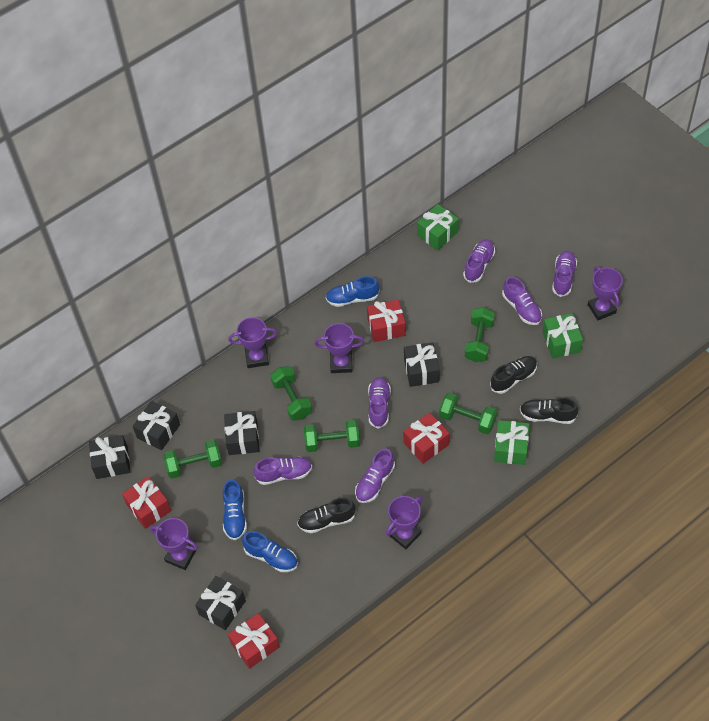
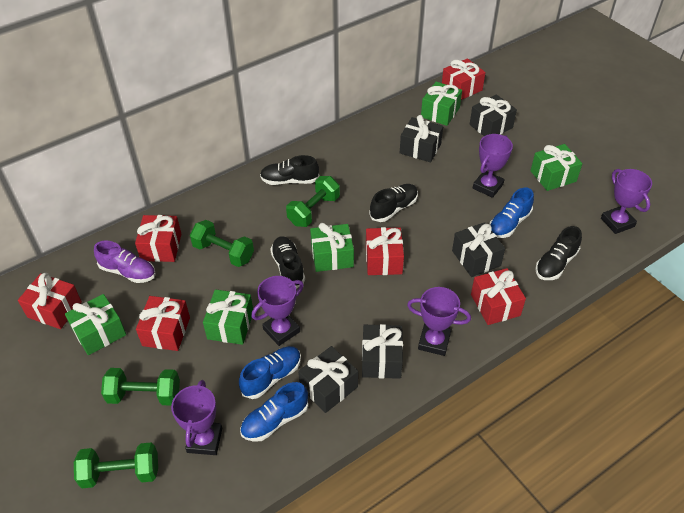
black shoe: [297,498,356,533] [490,356,537,394] [520,397,579,424] = 3 -> [260,155,319,185] [270,236,305,289] [369,184,418,222] [535,226,582,280] = 4
green dumbbell: [163,440,222,478] [270,366,312,421] [304,420,360,452] [439,392,497,434] [465,307,495,362] = 5 -> [74,442,158,488] [101,368,180,405] [190,220,254,267] [286,176,340,227] = 4
green gift: [417,204,459,250] [494,420,529,465] [543,313,583,359] = 3 -> [65,294,126,355] [203,289,253,345] [310,223,354,272] [421,82,462,126] [531,144,582,191] = 5
purple shoe: [253,457,312,485] [355,449,395,503] [368,377,391,429] [463,239,495,283] [502,277,542,325] [552,251,577,297] = 6 -> [94,241,156,283] = 1
red gift: [122,476,171,529] [228,613,280,669] [367,300,406,342] [403,412,450,464] = 4 -> [18,273,82,329] [135,215,181,262] [136,296,190,351] [366,227,404,275] [442,58,486,100] [471,268,526,325] = 6

